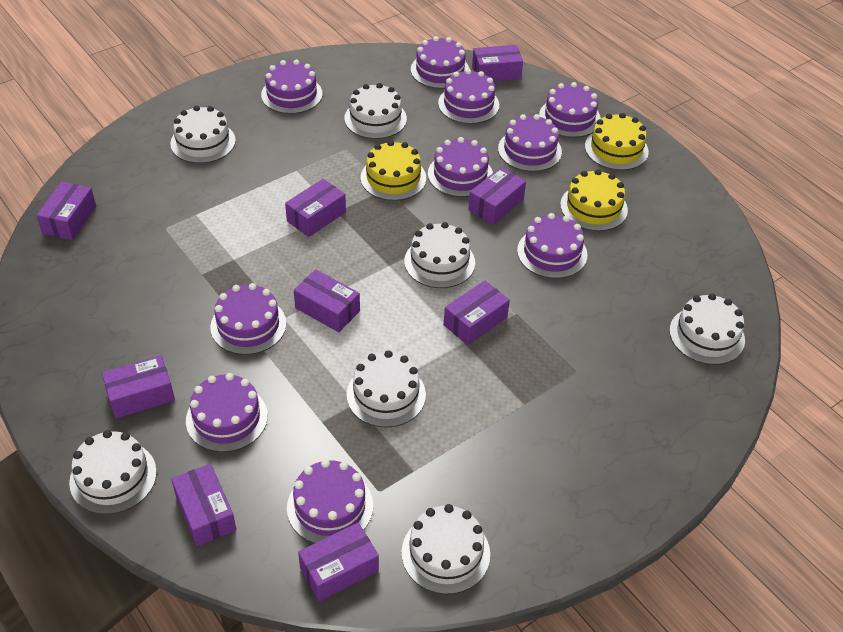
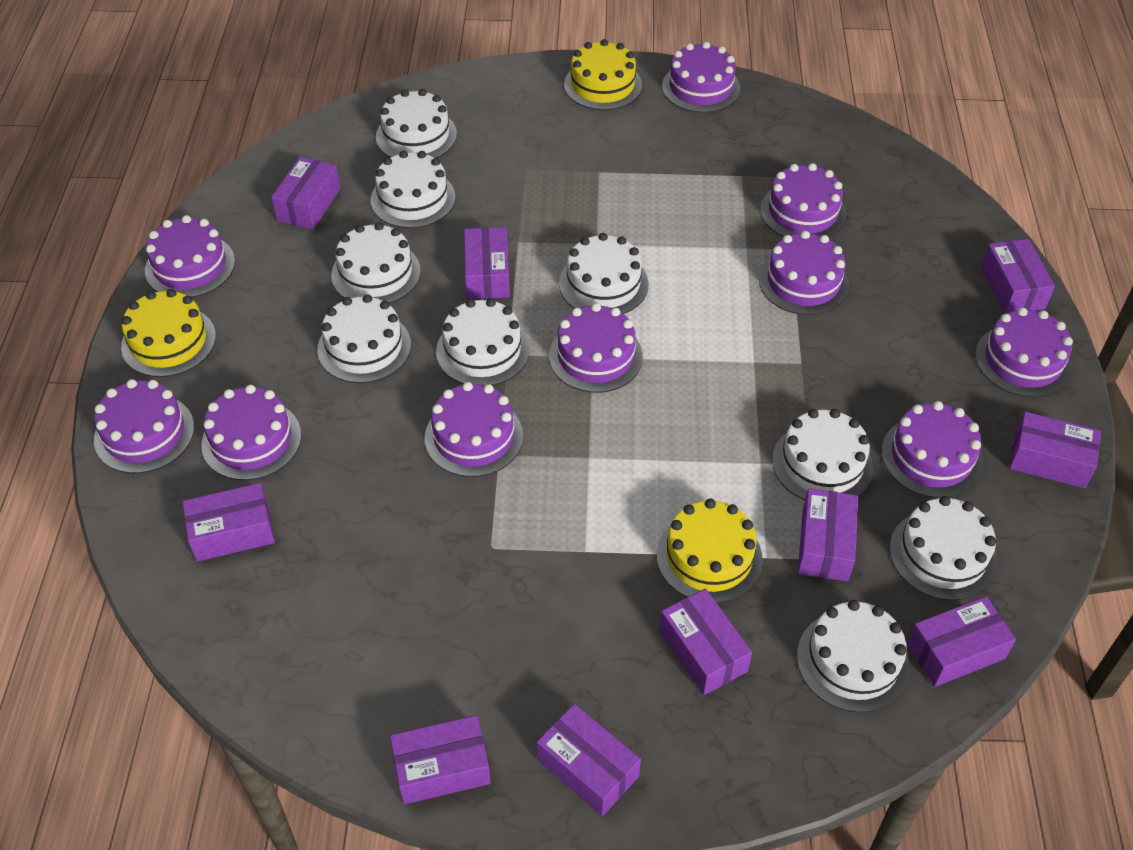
purple box: [36,181,96,240] [102,355,175,418] [171,464,236,546] [285,179,346,237] [294,269,360,332] [298,523,379,602] [444,281,510,345] [468,167,526,225] [472,45,523,82] = 9 -> [182,483,275,562] [271,157,340,229] [390,715,491,804] [464,227,510,299] [537,704,641,816] [659,588,752,695] [798,488,858,581] [907,596,1016,687] [981,239,1055,314] [1009,412,1101,488] = 10
white cake: [69,430,157,514] [170,105,236,163] [344,83,407,139] [347,350,426,428] [402,504,490,594] [404,222,475,288] [669,293,745,365] = 7 -> [317,294,411,383] [331,222,421,303] [371,150,455,228] [376,89,457,158] [436,298,530,386] [559,233,649,314] [772,409,873,500] [797,600,910,713] [890,496,997,600] = 9

